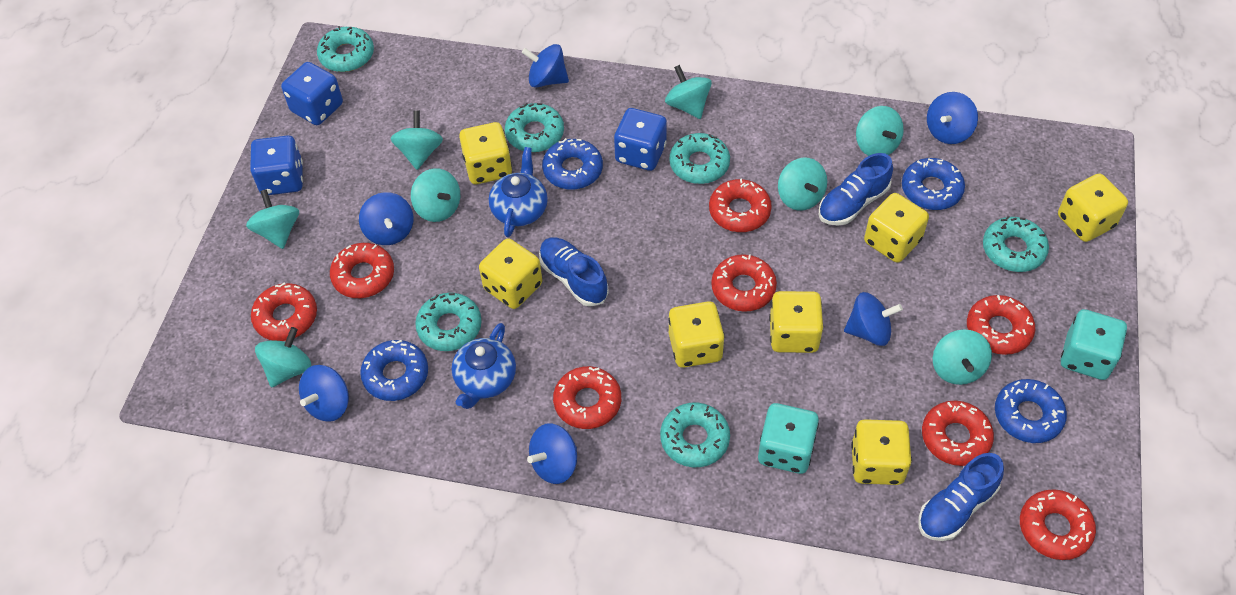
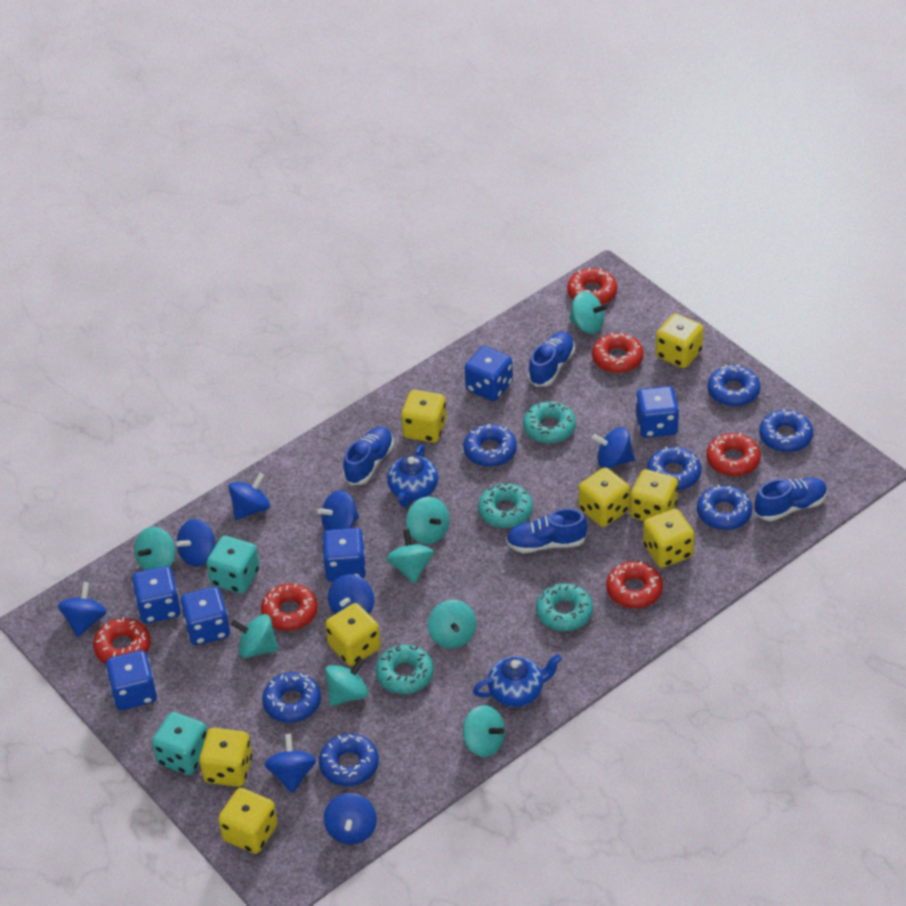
blue dice: [250,135,303,195] [281,62,343,125] [614,108,667,171] = 3 -> [106,650,157,710] [132,566,181,624] [180,587,230,645] [322,528,366,582] [465,346,513,401] [636,386,679,438] = 6
blue donut: [360,340,428,401] [542,138,603,190] [902,158,965,210] [995,379,1067,443] = 4 -> [262,672,321,723] [319,733,379,786] [463,424,517,467] [647,447,701,490] [697,485,752,530] [708,365,760,407] [759,409,813,452] = 7
blue shoe: [539,237,609,307] [819,153,893,226] [918,453,1004,541] = 3 -> [343,427,394,485] [506,508,588,553] [528,332,575,387] [755,478,827,521] = 4
blue spinning top: [299,365,349,422] [359,192,414,245] [522,44,569,87] [527,423,577,484] [844,292,903,346] [927,92,978,144] = 6 -> [58,582,107,637] [176,519,215,567] [228,473,270,520] [264,733,316,793] [317,490,359,531] [324,793,377,844] [328,574,374,614] [592,427,635,469] = 8
red donut: [251,283,317,341] [330,243,394,298] [553,366,621,429] [709,179,772,232] [711,254,777,312] [922,401,994,466] [967,295,1035,355] [1020,489,1096,560] = 8 -> [93,617,151,664] [261,583,318,631] [567,268,617,305] [592,332,644,373] [606,561,663,608] [707,433,761,476] = 6
turquoise donut: [317,26,374,72] [415,293,482,351] [505,103,564,152] [660,402,730,467] [669,133,730,184] [983,216,1049,272] = 6 -> [376,645,434,694] [478,483,533,528] [523,400,576,444] [536,583,593,631] = 4
yellow dice: [459,122,512,184] [479,238,542,309] [668,301,725,368] [769,291,823,353] [851,419,912,485] [864,193,929,263] [1058,173,1128,242] = 7 -> [199,728,252,787] [218,788,278,854] [325,603,381,666] [401,390,447,443] [579,467,630,527] [630,469,678,521] [643,509,694,568] [656,313,704,368] = 8

